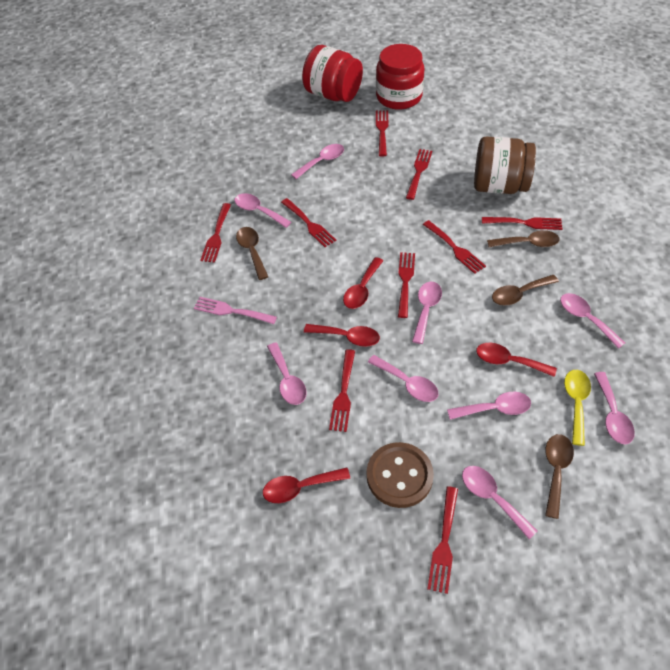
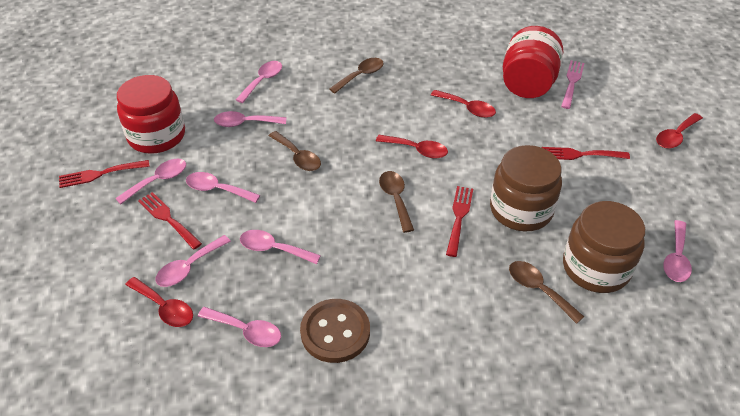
brown jar: [474,136,536,194] = 1 -> [490,145,562,231] [563,201,645,293] = 2
pink spoon: [235,193,291,228] [267,343,306,405] [291,144,344,179] [368,355,438,402] [412,282,442,344] [447,392,531,420] [462,466,537,539] [560,293,625,349] [594,372,635,444] = 9 -> [115,159,186,204] [155,235,231,287] [186,172,260,203] [198,307,281,347] [214,111,286,127] [236,61,282,103] [240,230,321,264] [663,220,692,282] = 8
red fork: [200,203,231,263] [281,198,336,247] [329,349,355,432] [376,110,389,156] [398,252,415,318] [406,149,432,200] [423,220,486,274] [427,486,458,594] [482,217,563,230] = 9 -> [59,160,150,188] [138,192,202,250] [446,186,473,257] [542,147,630,160] = 4
yellow spoon: [564,370,591,446] = 1 -> none = 0

